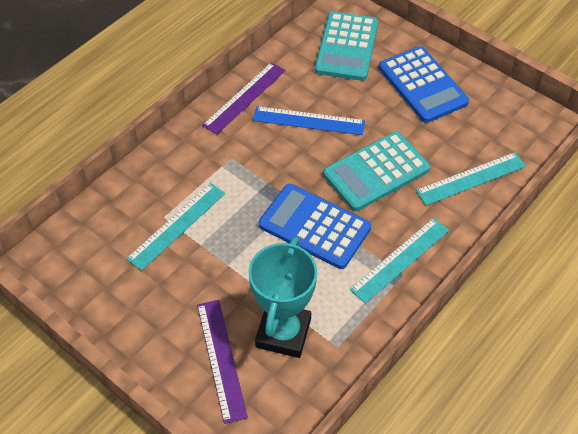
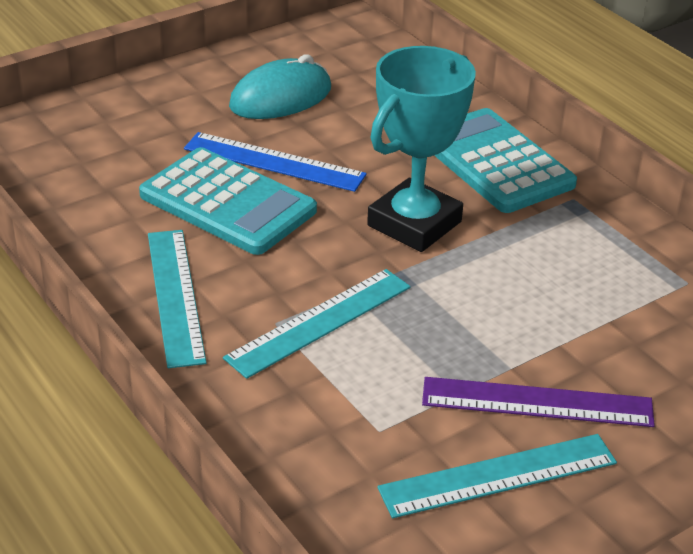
blue calculator: [259,184,371,269] [379,46,469,123] = 2 -> none = 0
purple ruler: [197,300,248,424] [202,62,285,134] = 2 -> [422,377,655,427] = 1
turquoise mouse: none = 0 -> [229,54,331,119] = 1

